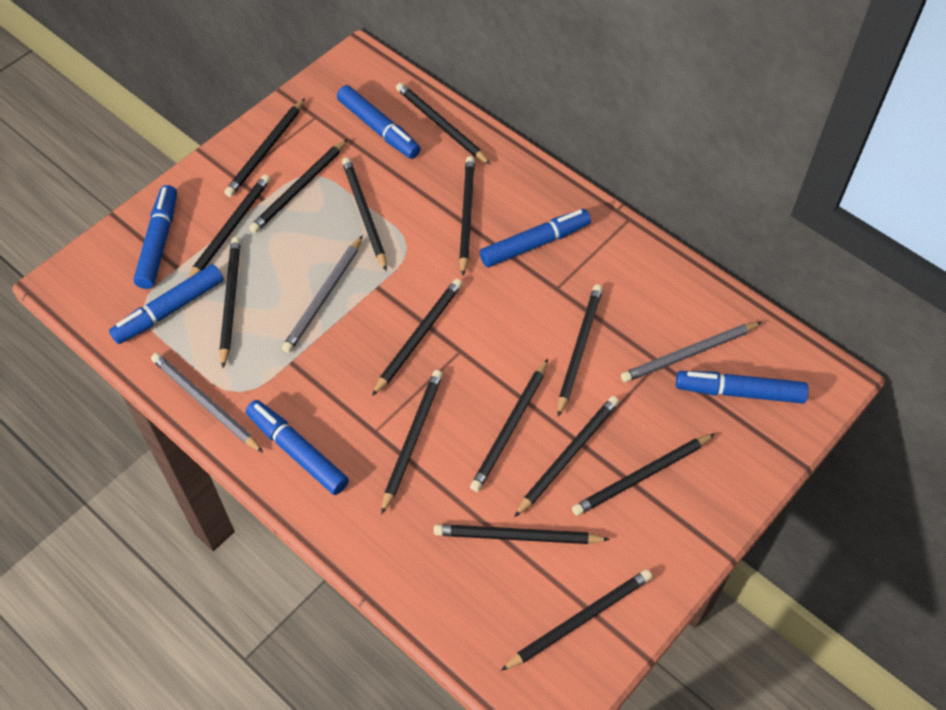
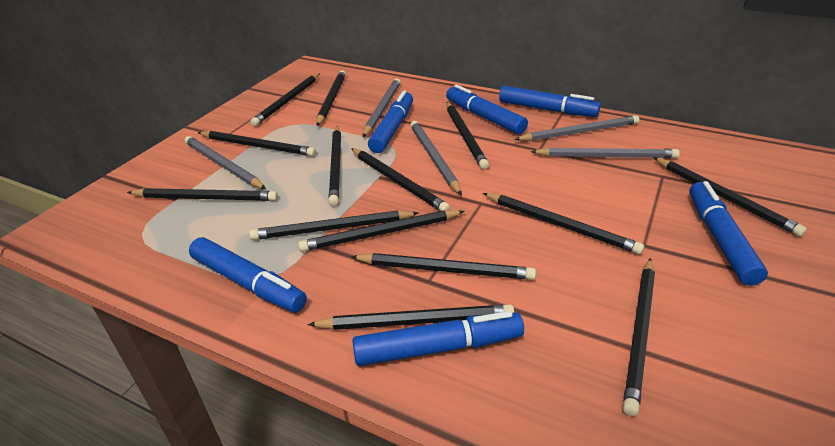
black pencil: [187,174,270,279] [220,237,241,368] [224,98,305,197] [249,139,348,233] [342,157,387,271] [372,279,462,396] [381,370,443,515] [396,83,491,165] [434,524,610,544] [459,156,475,275] [470,359,548,492] [500,569,652,671] [514,396,619,517] [558,285,603,417] [572,434,715,516] = 15 -> [127,188,278,201] [198,131,316,157] [249,210,418,240] [250,73,320,126] [298,210,465,252] [308,304,514,330] [316,70,346,126] [329,126,341,206] [351,148,450,211] [351,253,536,280] [446,102,489,169] [483,193,644,254] [623,258,655,416] [653,157,807,237] = 14
grey pencil: [151,353,264,453] [282,235,363,353] [621,322,762,382] = 3 -> [185,136,266,189] [363,78,401,137] [410,121,462,195] [514,115,640,141] [531,147,680,158] = 5

